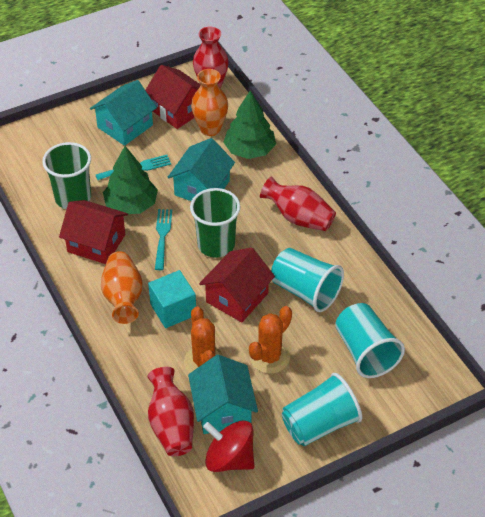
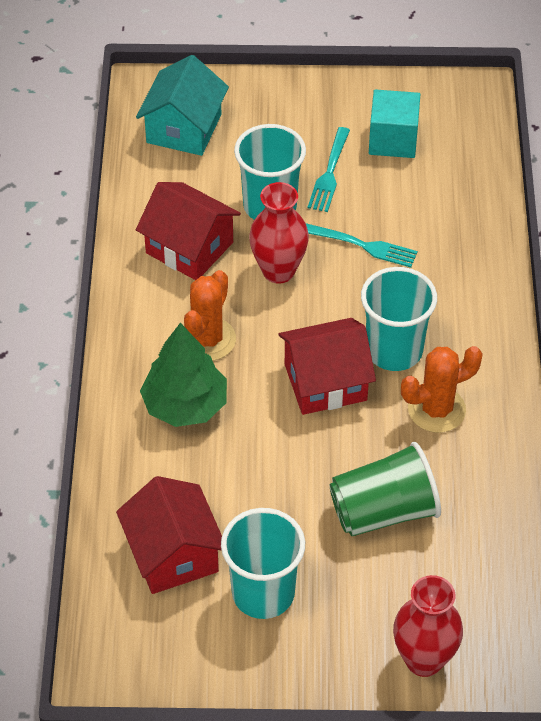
green cup: [42,142,91,209] [190,188,241,258] = 2 -> [330,442,441,536] = 1
green tree: [103,146,158,214] [223,91,276,159] = 2 -> [140,323,227,427] = 1
orange vase: [101,251,143,324] [191,69,228,136] = 2 -> none = 0
red spinning top: [203,420,254,472] = 1 -> none = 0
red vase: [147,367,194,456] [193,27,229,89] [260,176,336,231] = 3 -> [249,182,309,284] [393,575,463,677] = 2
turquoise house: [90,80,157,146] [167,138,235,201] [188,355,258,434] = 3 -> [136,55,229,156] = 1

